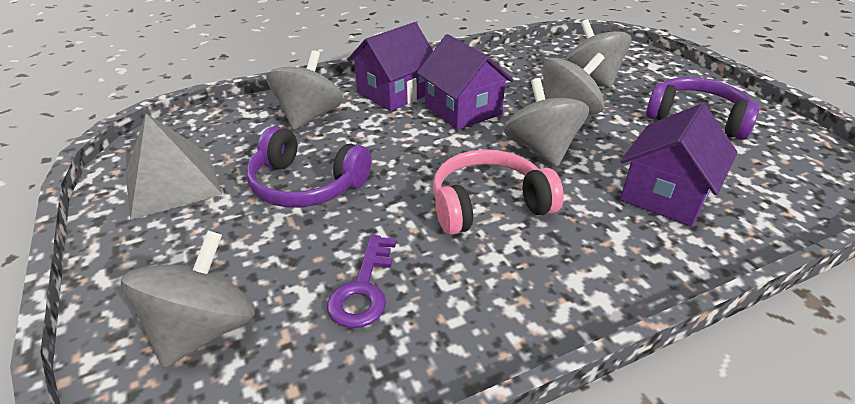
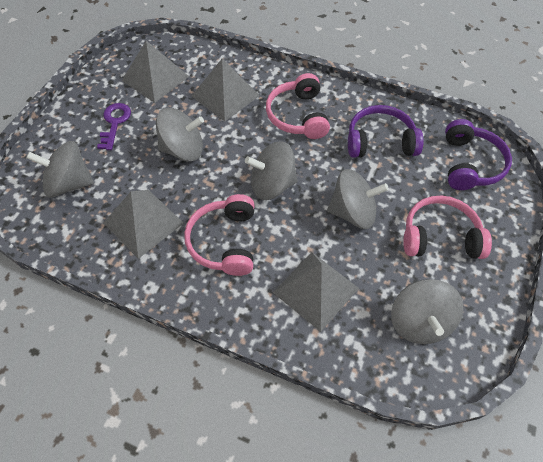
grey pyramid: [125,114,223,220] = 1 -> [103,190,184,259] [122,41,189,103] [192,59,260,122] [273,252,359,332] = 4
pink headphones: [433,149,564,235] = 1 -> [184,194,255,276] [266,73,330,139] [403,196,492,259] = 3
purple house: [347,22,433,111] [417,34,514,130] [620,103,738,227] = 3 -> none = 0

